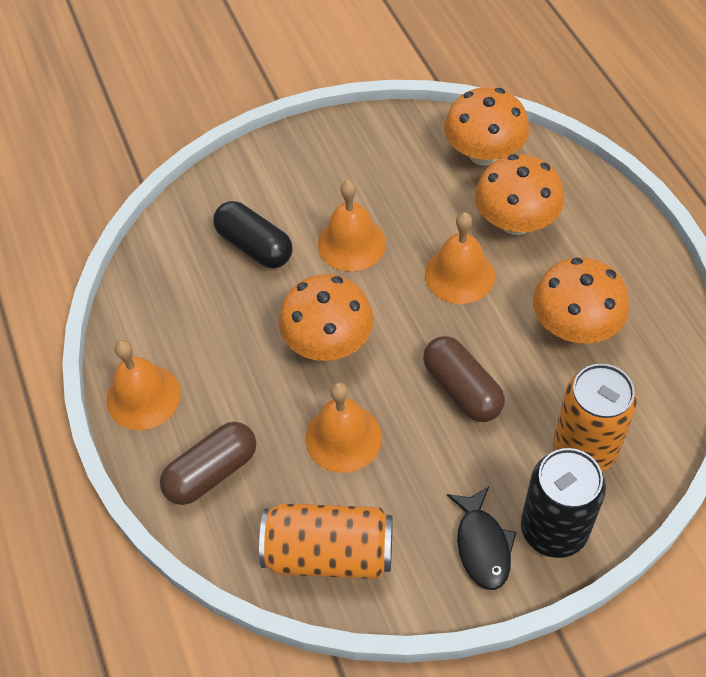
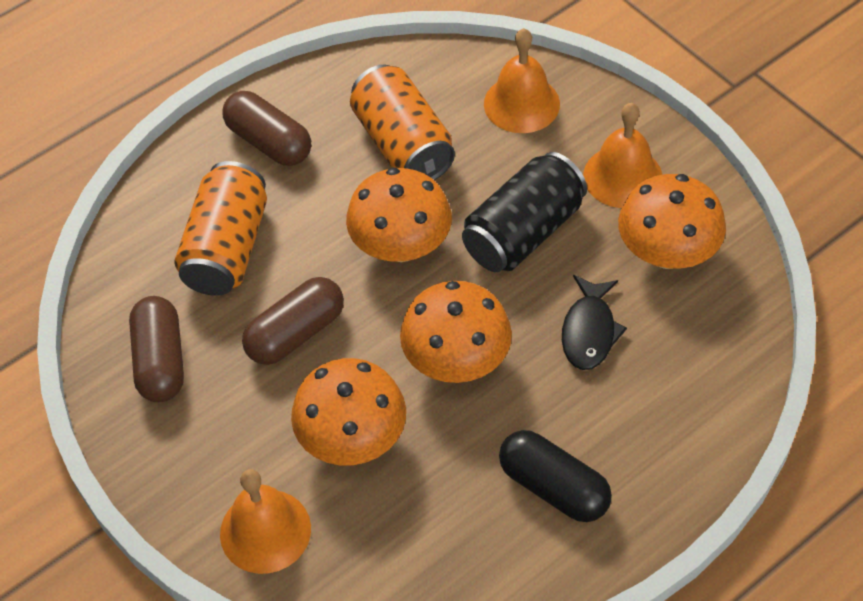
brown capsule: [160,422,256,505] [423,336,505,422] = 2 -> [129,296,184,402] [223,91,311,166] [242,277,344,365] = 3
orange bell: [107,340,181,430] [305,382,382,473] [318,180,386,272] [425,212,495,304] = 4 -> [220,469,311,574] [484,28,560,133] [583,103,662,208] = 3

